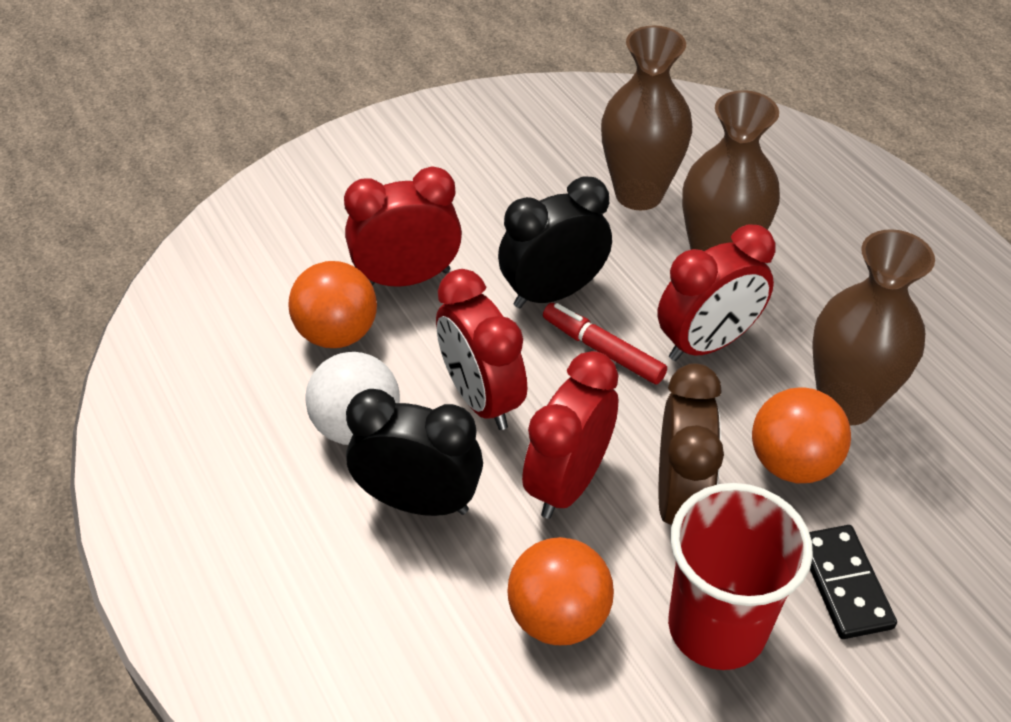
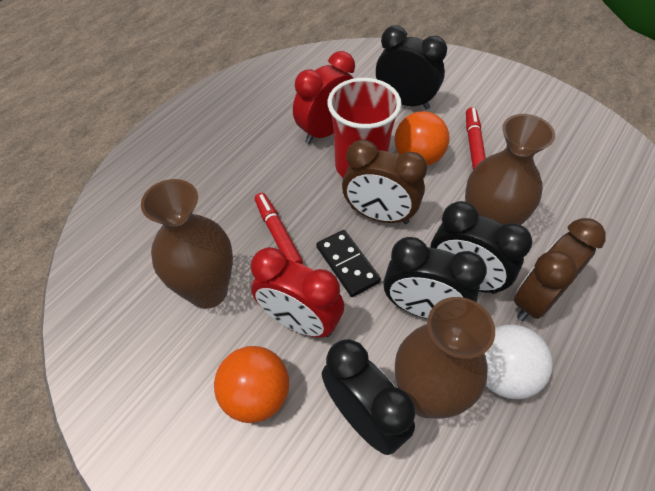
black clock: [346,389,483,516] [498,176,612,308] = 2 -> [322,339,415,455] [376,26,447,110] [384,237,487,319] [430,201,532,294] = 4
brown clock: [659,363,724,525] = 1 -> [342,139,427,224] [514,218,606,321] = 2
orange ball: [288,261,377,348] [507,537,614,645] [752,387,851,483] = 3 -> [214,346,289,423] [394,111,450,166] = 2
red clock: [344,166,462,287] [436,269,527,430] [522,351,619,519] [657,225,776,361] = 4 -> [251,247,344,338] [293,51,355,144] = 2
red marker: [543,303,667,385] = 1 -> [255,193,303,264] [466,107,486,170] = 2

